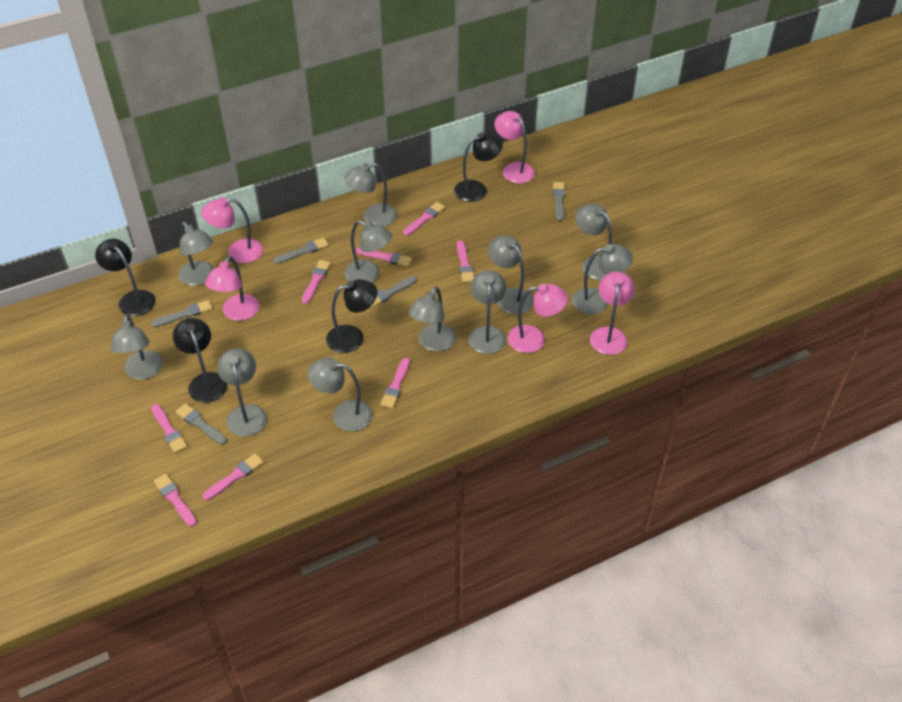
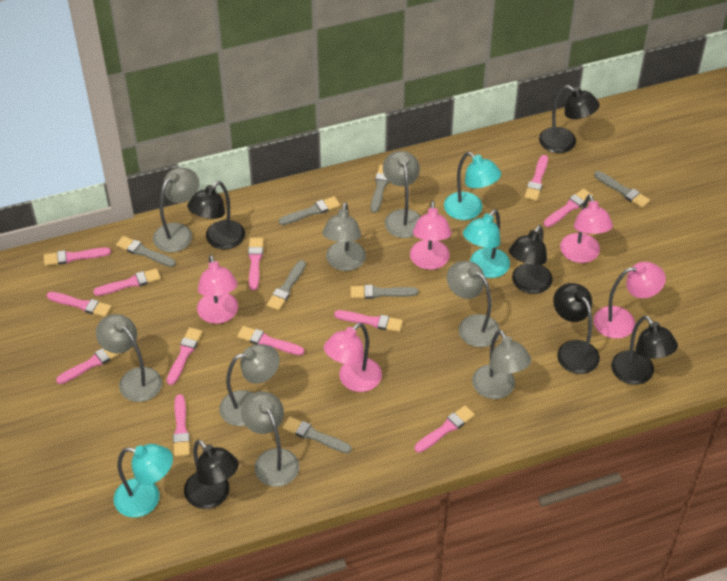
black lamp: [95,239,156,316] [173,318,228,403] [326,279,377,353] [454,132,503,202] = 4 -> [184,440,239,509] [187,181,245,249] [509,225,553,294] [539,85,600,153] [553,283,600,374] [611,315,678,385] = 6
grey brush: [151,300,213,327] [176,403,227,445] [273,238,329,264] [371,276,417,308] [553,182,565,221] = 5 -> [116,236,176,267] [267,260,306,311] [278,196,340,225] [282,416,352,453] [350,285,418,299] [371,165,389,213] [594,171,650,208] = 7
grey lamp: [111,314,163,380] [178,222,214,286] [217,348,267,436] [308,358,373,431] [344,163,397,226] [344,220,392,283] [408,287,456,352] [469,270,507,354] [488,235,533,314] [572,244,633,314] [575,203,612,280] = 11 -> [96,314,162,402] [153,168,199,252] [219,344,280,426] [241,391,299,487] [322,202,366,271] [383,151,421,238] [447,261,500,347] [472,330,531,399] = 8
pink brush: [151,404,187,453] [154,474,197,527] [202,454,264,500] [302,260,331,304] [356,247,412,267] [380,358,410,408] [403,202,445,236] [457,240,474,283] = 8 -> [44,248,111,266] [47,292,112,317] [56,348,122,384] [93,268,161,296] [167,328,202,385] [173,394,190,457] [237,326,304,355] [248,238,263,290] [334,310,403,332] [415,406,475,453] [524,155,548,201] [544,189,593,227] = 12
turquoise lamp: none = 0 -> [113,444,173,518] [444,152,501,220] [463,209,510,278] = 3

